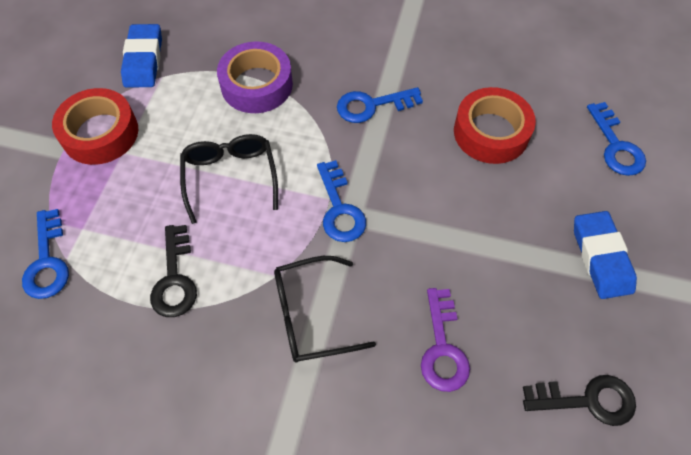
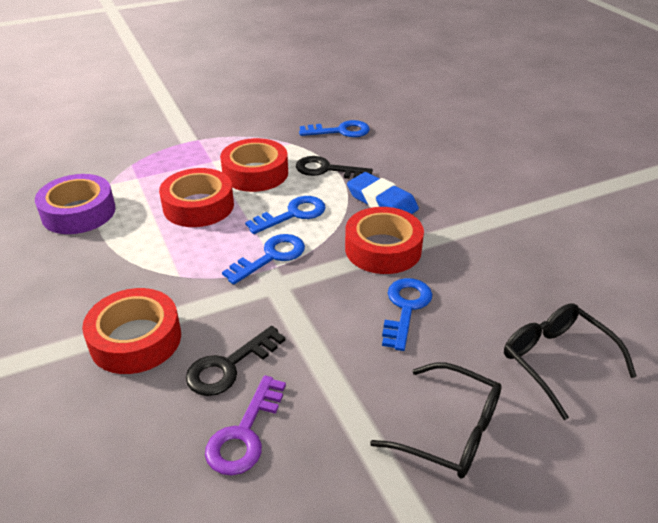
blue eraser: [121,24,162,88] [574,211,637,299] = 2 -> [347,172,419,214] = 1
red tape: [52,88,138,165] [454,87,536,164] = 2 -> [82,288,181,374] [159,168,234,227] [220,138,288,192] [345,207,424,274] = 4

